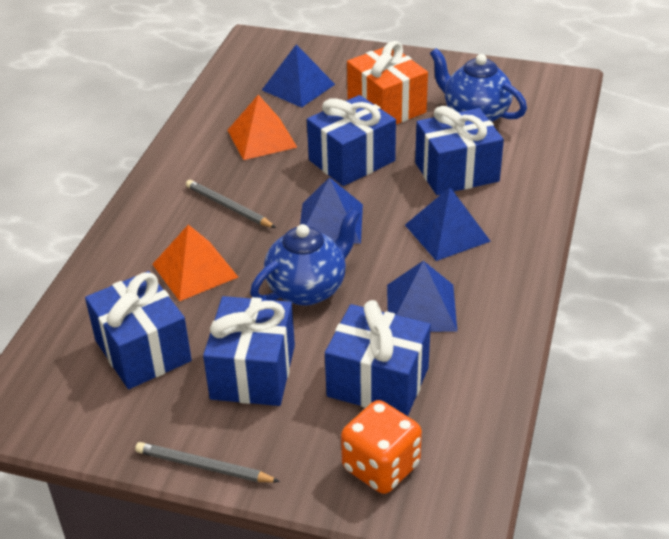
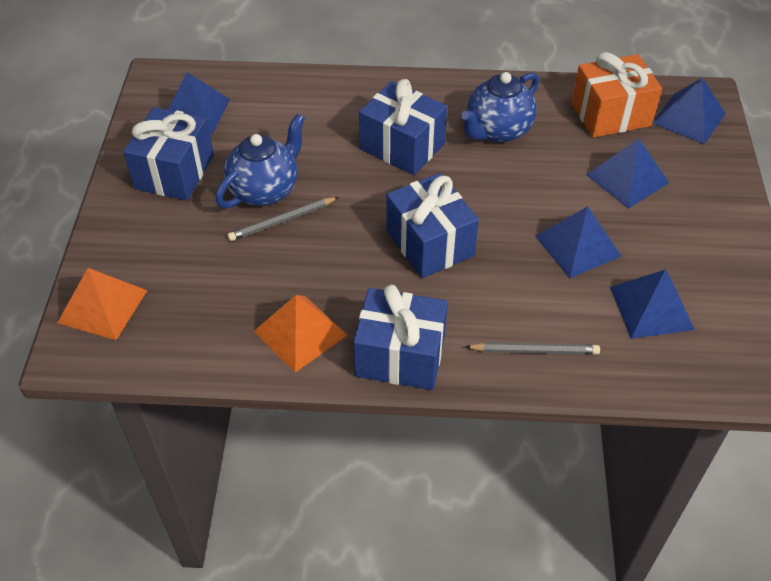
blue gift: [85,271,192,389] [203,296,295,406] [307,95,396,186] [325,300,431,416] [415,106,504,195] = 5 -> [123,107,214,201] [353,284,448,390] [359,79,447,175] [387,173,479,278] = 4
blue pyramid: [262,44,335,108] [300,177,363,244] [387,261,457,332] [405,187,491,261] = 4 -> [168,72,230,135] [535,206,622,278] [586,139,669,209] [610,269,695,339] [653,78,726,144] = 5
orange dice: [341,400,422,494] = 1 -> none = 0

